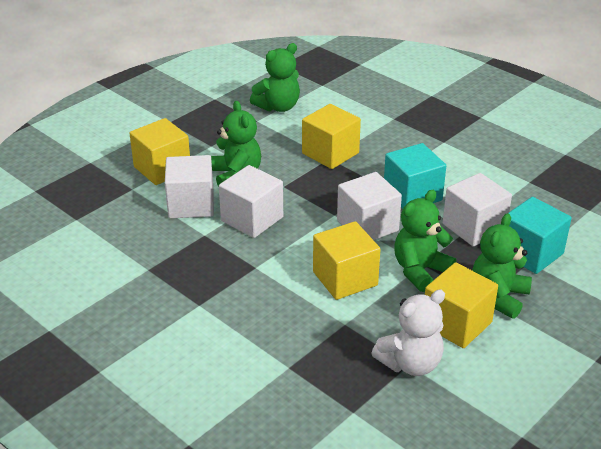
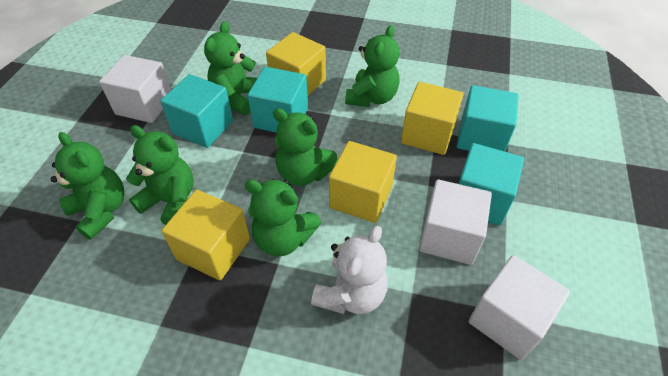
green teddy bear: [211,101,261,187] [250,43,300,112] [394,190,457,292] [472,213,532,319] = 4 -> [51,132,124,240] [126,125,194,225] [204,22,257,115] [245,179,321,256] [273,108,338,186] [345,25,400,107] = 6
turquoise cube: [384,143,446,209] [508,197,572,274] = 2 -> [160,74,233,148] [247,67,308,133] [457,85,519,152] [459,143,524,226] = 4
white cube: [165,155,214,218] [219,165,283,238] [337,172,402,240] [443,173,512,246] = 4 -> [99,55,171,123] [419,179,492,265] [468,255,570,360] = 3

